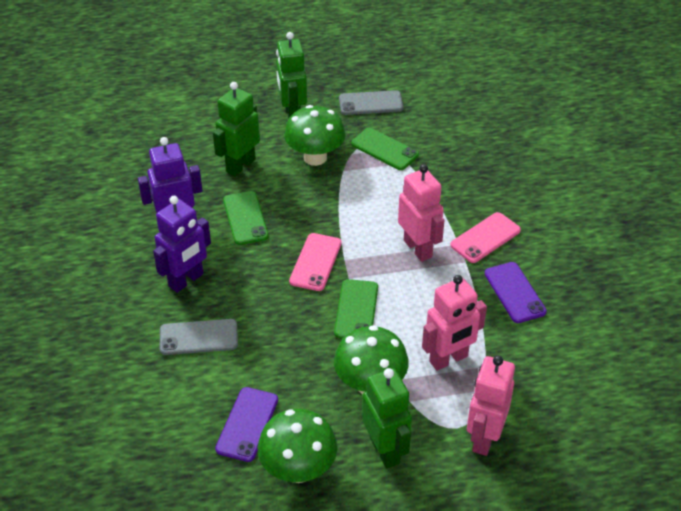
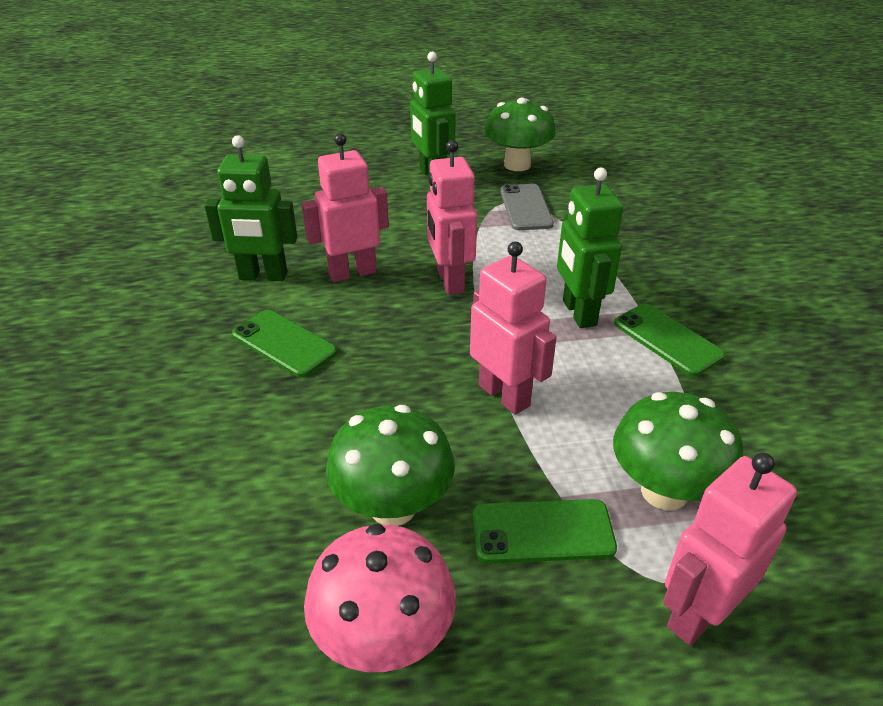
grey phone: [160,319,238,355] [339,90,404,115] = 2 -> [500,184,554,230] = 1
pink mushroom: none = 0 -> [304,524,456,672] = 1
pink phone: [289,233,342,291] [450,212,521,263] = 2 -> none = 0
pink robot: [398,164,445,262] [422,275,487,371] [467,356,515,456] = 3 -> [302,133,389,282] [427,140,477,295] [470,241,556,415] [663,453,797,646] = 4
purple phone: [215,387,278,462] [485,262,547,323] = 2 -> none = 0
purple robot: [138,137,202,212] [153,196,211,293] = 2 -> none = 0

